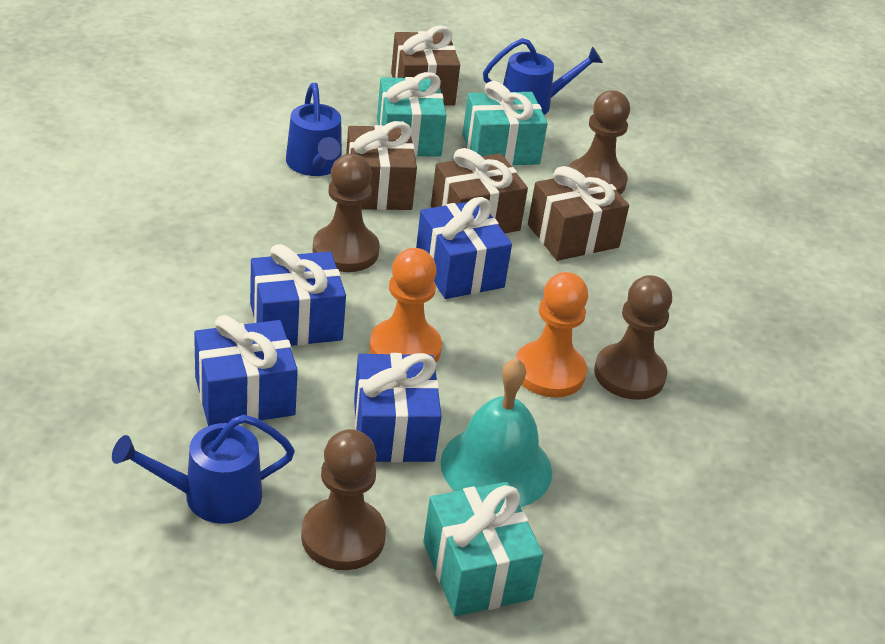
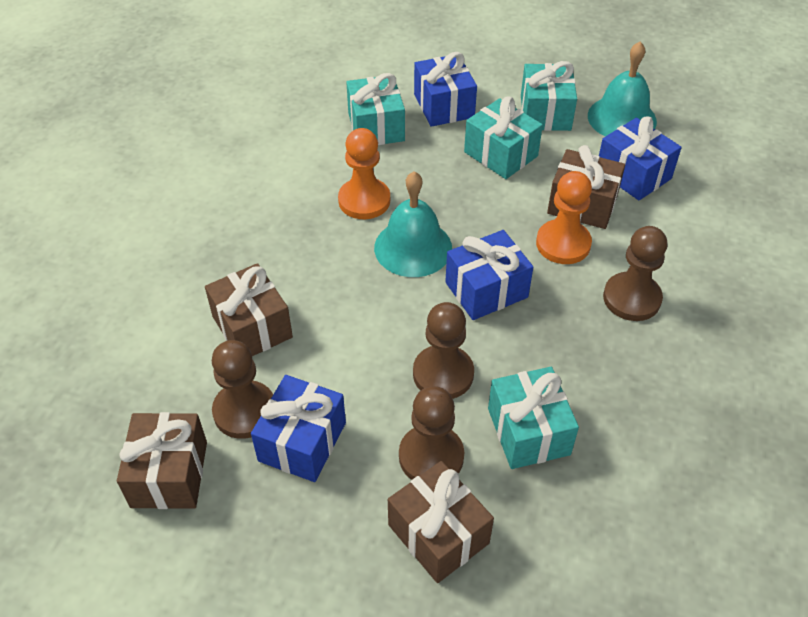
blue watering can: [112,415,295,524] [286,83,342,176] [483,38,603,115] = 3 -> none = 0
turquoise bell: [441,358,552,507] = 1 -> [374,171,452,277] [588,41,657,136] = 2
turquoise gift: [377,72,447,157] [423,482,543,616] [463,81,548,166] = 3 -> [346,73,405,145] [464,97,543,179] [488,367,579,469] [521,61,577,131] = 4

